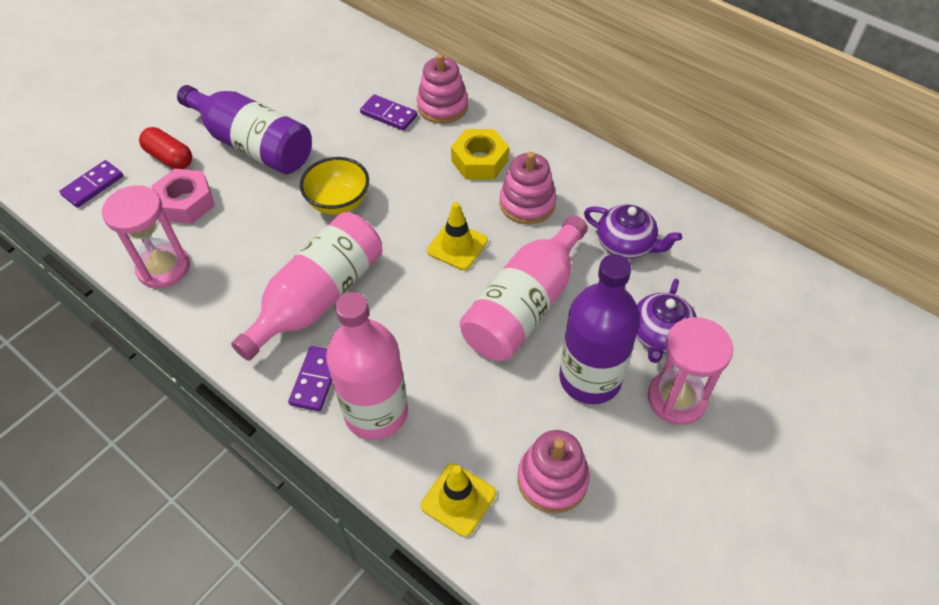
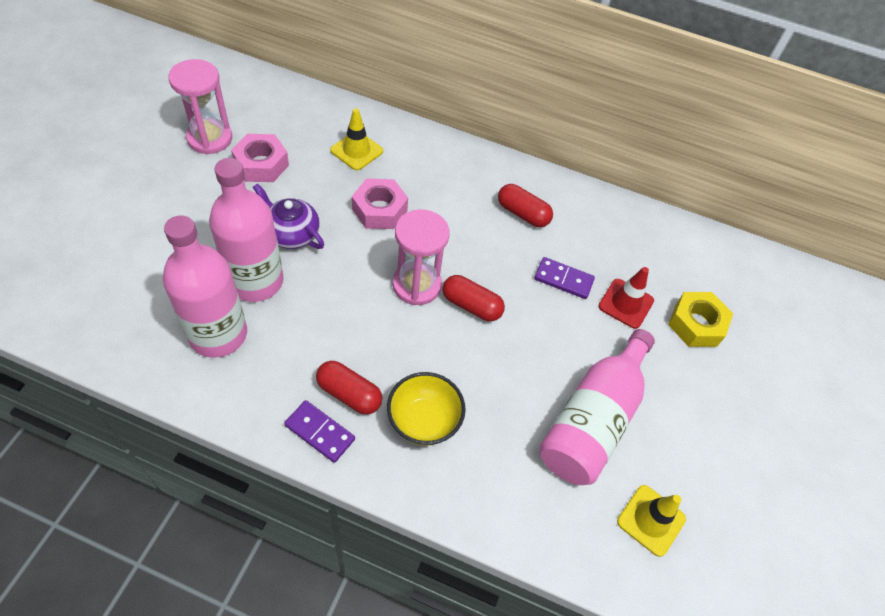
pink nut: [151,169,215,224] = 1 -> [231,134,289,182] [352,178,408,229] = 2
pink stacking toy: [417,54,468,124] [500,152,557,224] [517,430,590,513] = 3 -> none = 0
purple bottle: [177,85,312,174] [559,254,640,404] = 2 -> none = 0
purple domino: [59,160,123,208] [288,346,332,411] [360,94,417,131] = 3 -> [284,400,355,463] [534,257,595,299] = 2
purple teapot: [584,205,682,259] [636,279,697,363] = 2 -> [253,183,324,249] = 1
red capsule: [139,127,192,169] = 1 -> [316,361,382,414] [442,275,505,321] [498,184,553,227] = 3
red traffic cone: none = 0 -> [598,267,654,329] = 1

